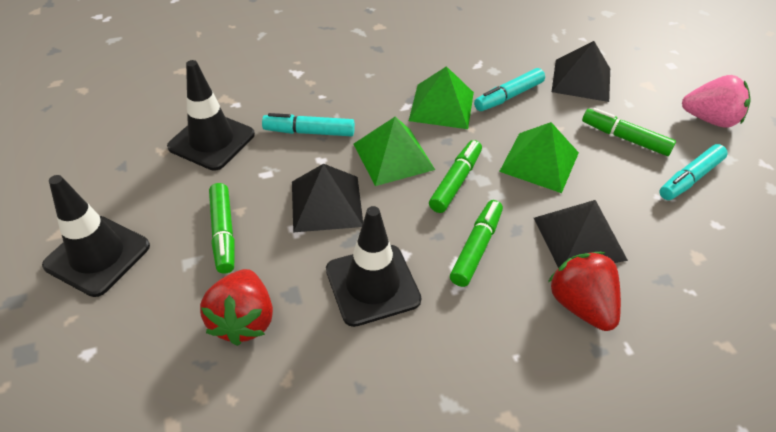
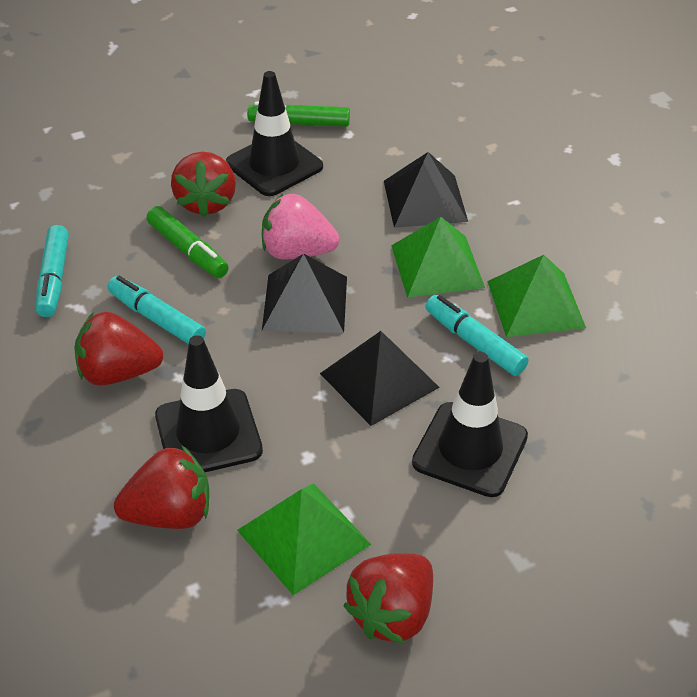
green marker: [209,183,235,274] [429,140,482,213] [450,200,503,287] [582,108,676,156] = 4 -> [147,206,229,278] [247,101,350,126] = 2
red strawberry: [200,269,273,346] [548,252,621,331] = 2 -> [74,312,163,386] [114,445,209,529] [171,152,236,218] [343,553,433,644] = 4

